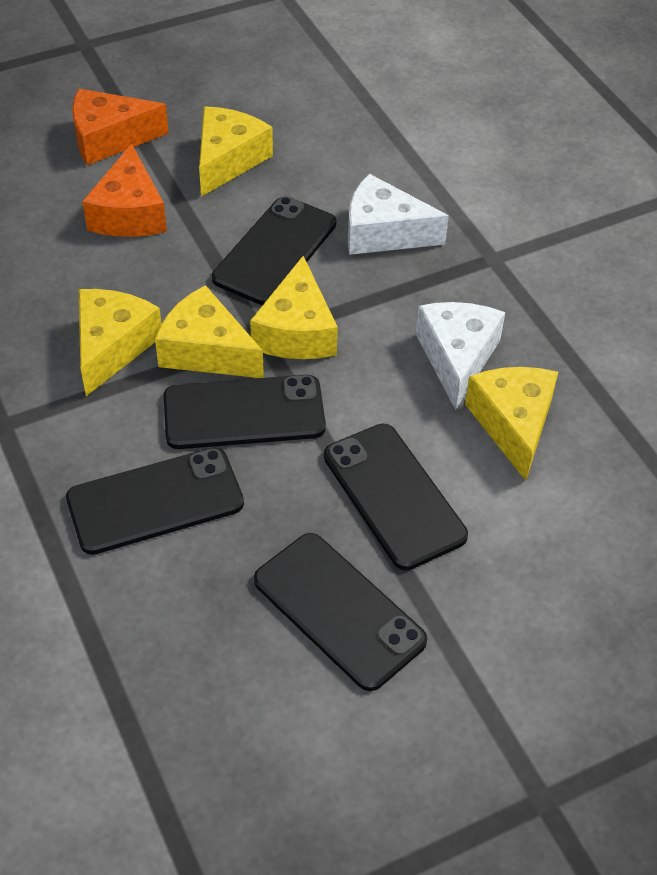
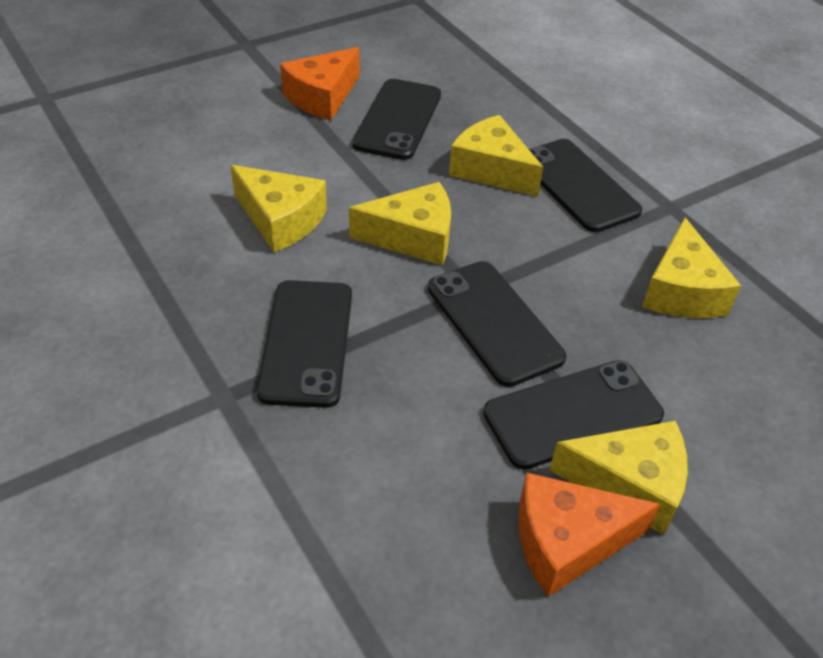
white cheese: [348,174,449,255] [416,302,505,410] = 2 -> none = 0

